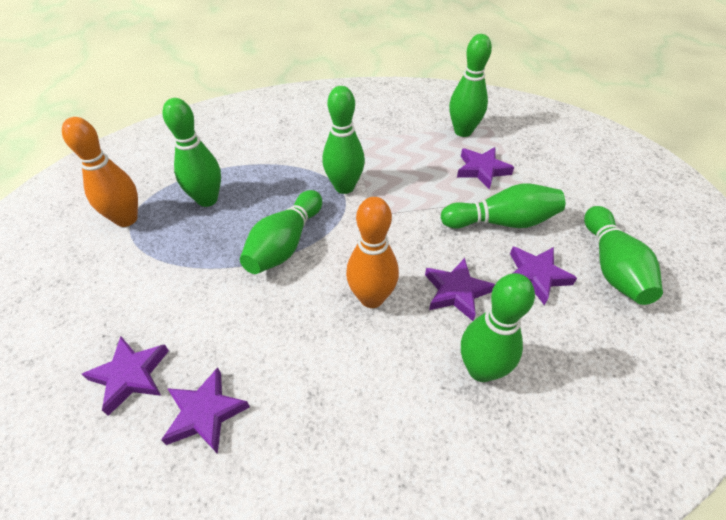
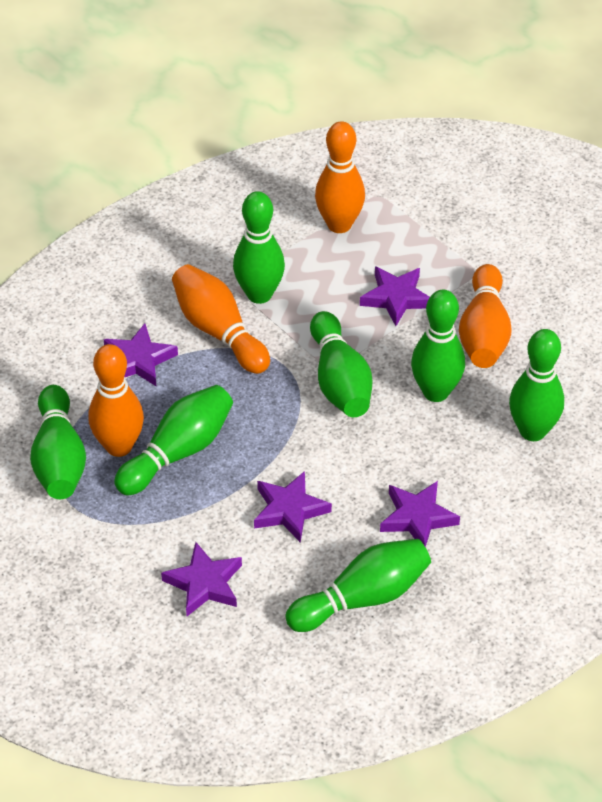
orange bowling pin: [62,117,138,227] [346,197,399,308] = 2 -> [89,344,144,457] [172,264,270,374] [315,121,365,233] [459,264,512,368] = 4

